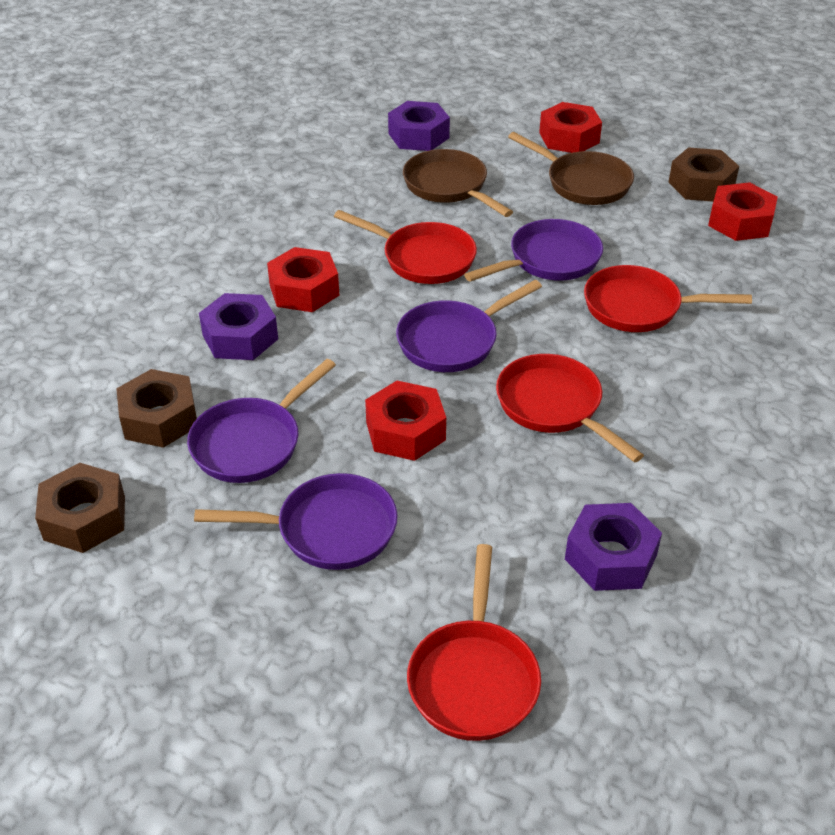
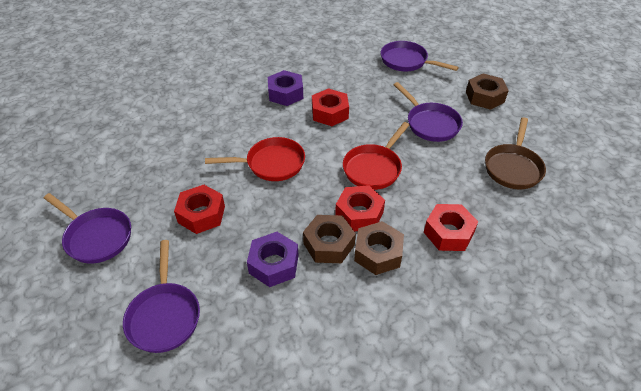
brown pan: [403,149,513,217] [508,132,634,205] = 2 -> [485,117,546,190] = 1
purple nut: [199,293,278,360] [388,101,450,151] [565,503,662,591] = 3 -> [247,232,299,287] [268,70,303,106] = 2
red pan: [334,210,477,284] [407,544,541,741] [496,354,644,463] [584,265,752,332] = 4 -> [205,137,305,181] [343,122,409,190] = 2

